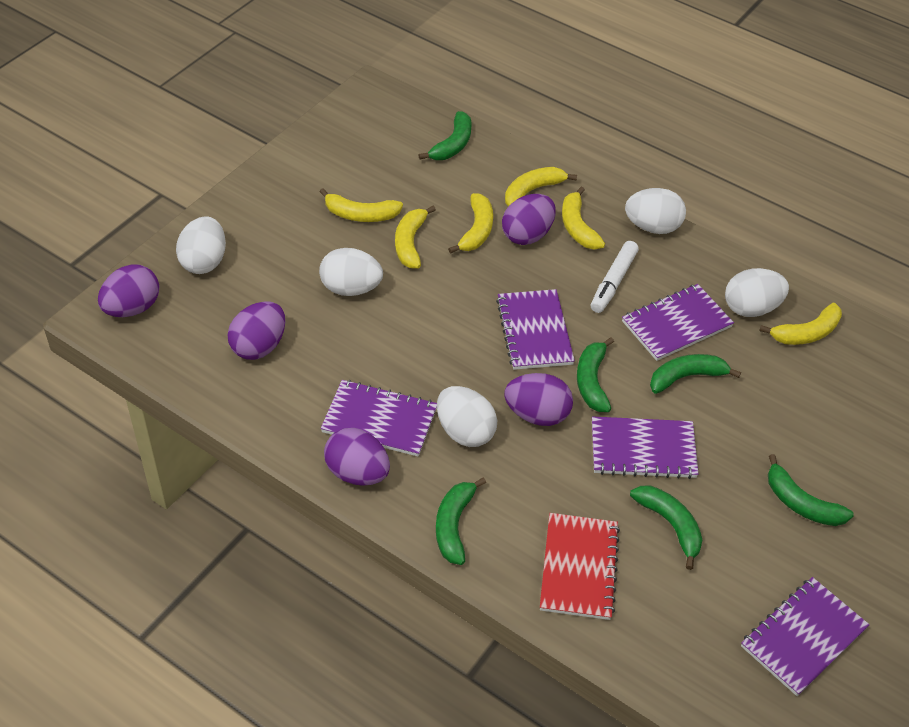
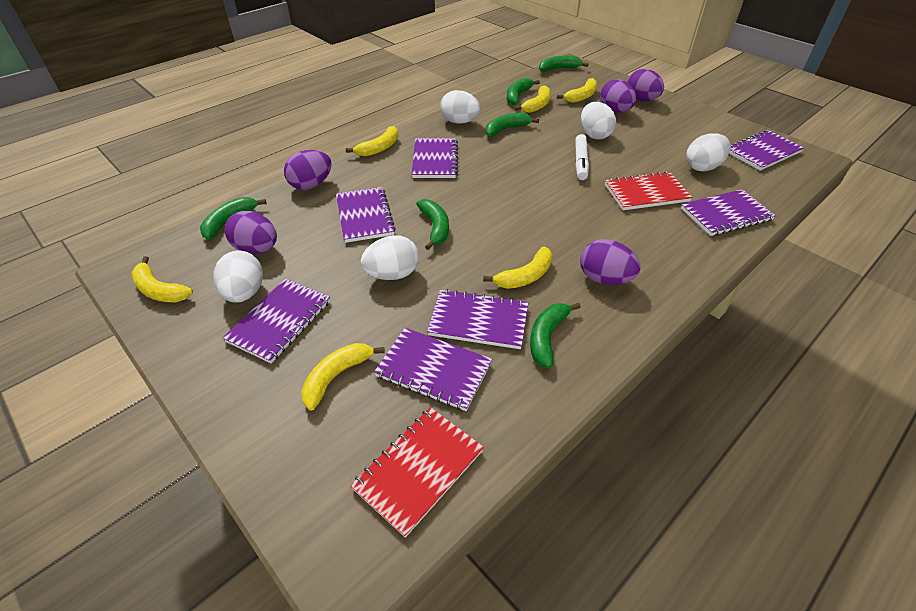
purple notebook: [321,380,437,457] [496,289,575,370] [592,416,699,479] [622,284,734,361] [741,577,870,696] = 5 -> [223,279,330,363] [336,187,396,243] [374,328,492,411] [412,138,458,178] [427,289,528,349] [681,189,775,236] [729,130,804,171] = 7
red notebook: [540,513,620,620] = 1 -> [350,407,484,538] [605,171,692,210] = 2

